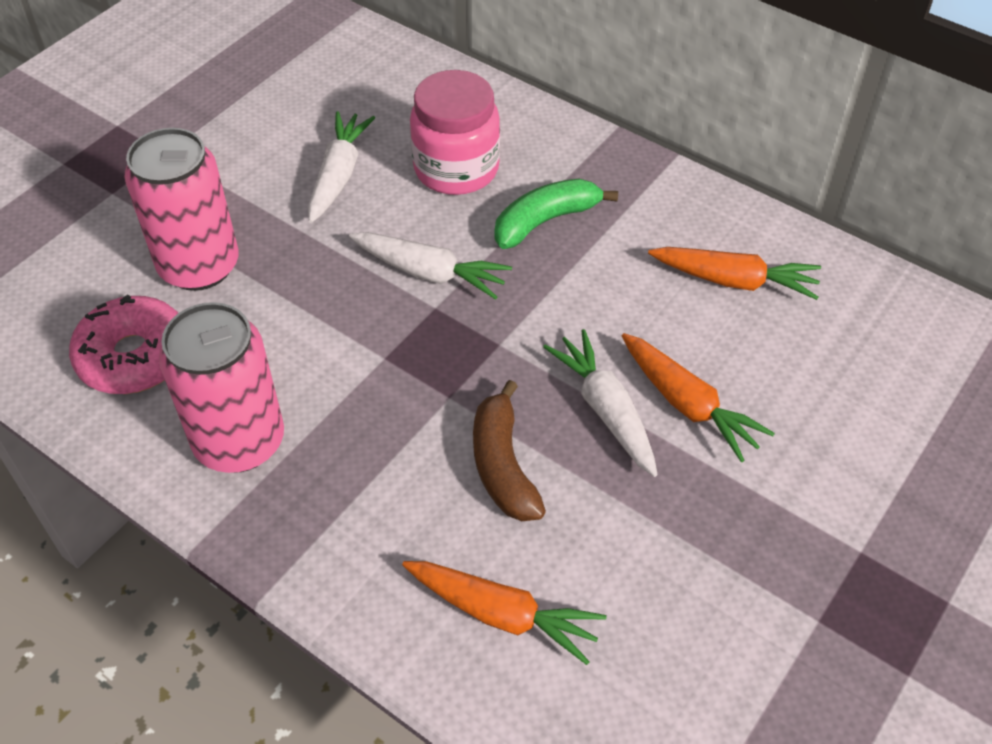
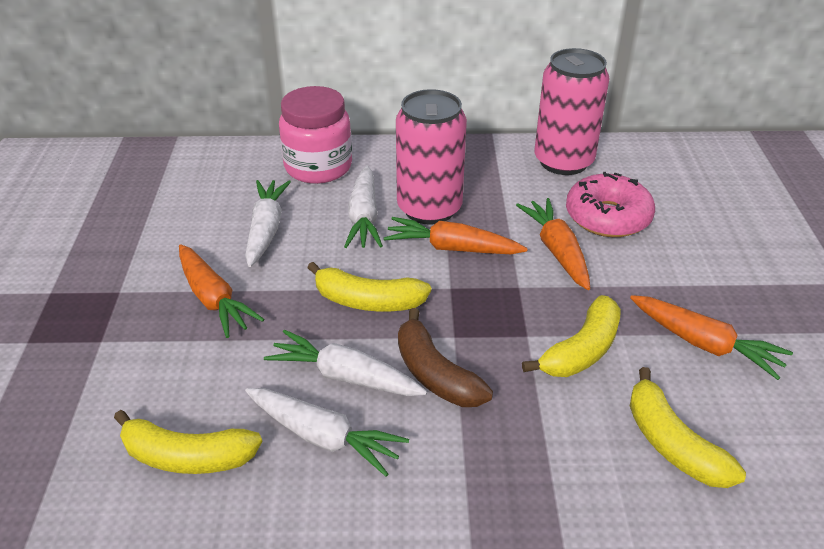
green banana: [494,179,618,249] = 1 -> none = 0
orange carrot: [402,561,607,665] [622,333,775,462] [648,247,821,300] = 3 -> [179,244,264,338] [383,217,528,254] [516,198,590,290] [630,295,793,380] = 4
white carrot: [308,111,375,223] [349,232,512,300] [543,329,658,477] = 3 -> [245,180,291,267] [245,388,409,477] [264,329,427,396] [344,165,383,248] = 4
yellow banana: none = 0 -> [114,410,262,474] [307,262,431,312] [522,295,621,377] [630,367,746,488] = 4

